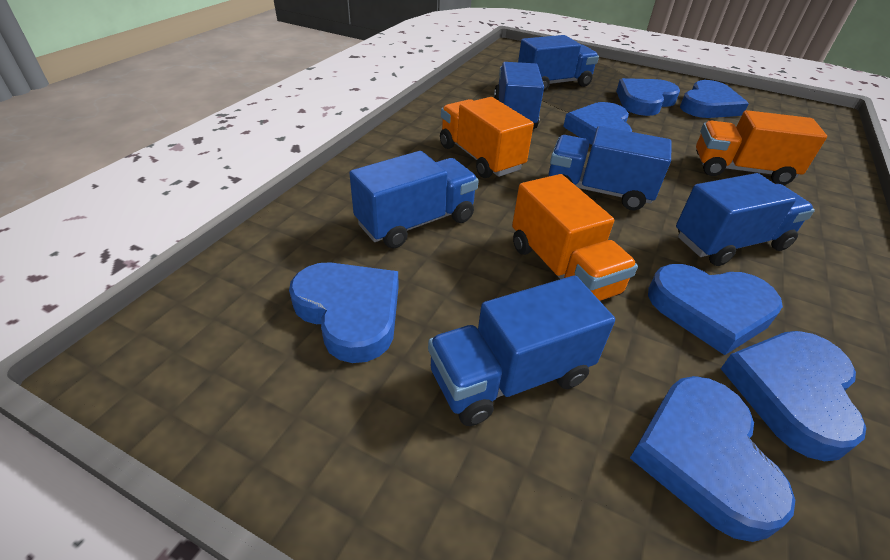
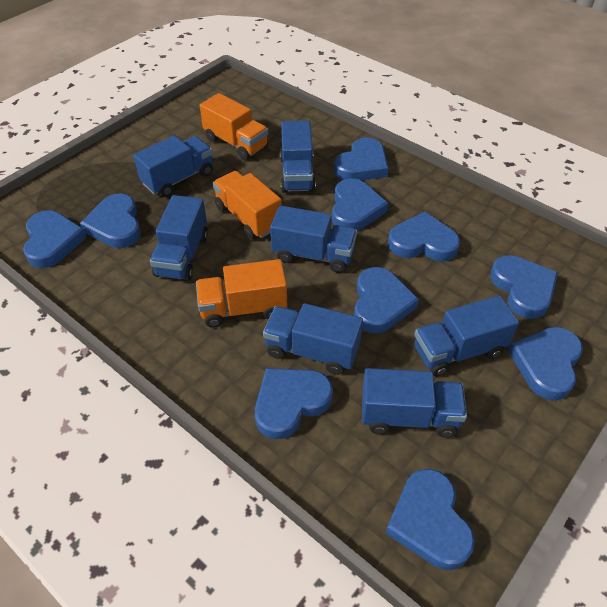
blue heart: [289,262,399,363] [563,102,632,145] [616,78,680,116] [630,376,795,542] [648,264,783,355] [680,80,749,118] [721,331,866,461] = 7 -> [23,211,87,268] [80,193,141,248] [255,368,333,439] [332,178,388,231] [334,138,388,180] [354,267,419,333] [385,469,475,570] [388,212,460,261] [490,255,558,319] [508,327,583,400] = 10
blue truck: [349,151,479,249] [428,275,615,426] [494,62,544,129] [518,35,599,92] [549,126,672,210] [676,173,815,266] = 6 -> [133,135,213,197] [150,195,208,281] [263,303,363,375] [270,205,357,273] [280,120,316,193] [362,368,467,438] [414,295,519,376] = 7

